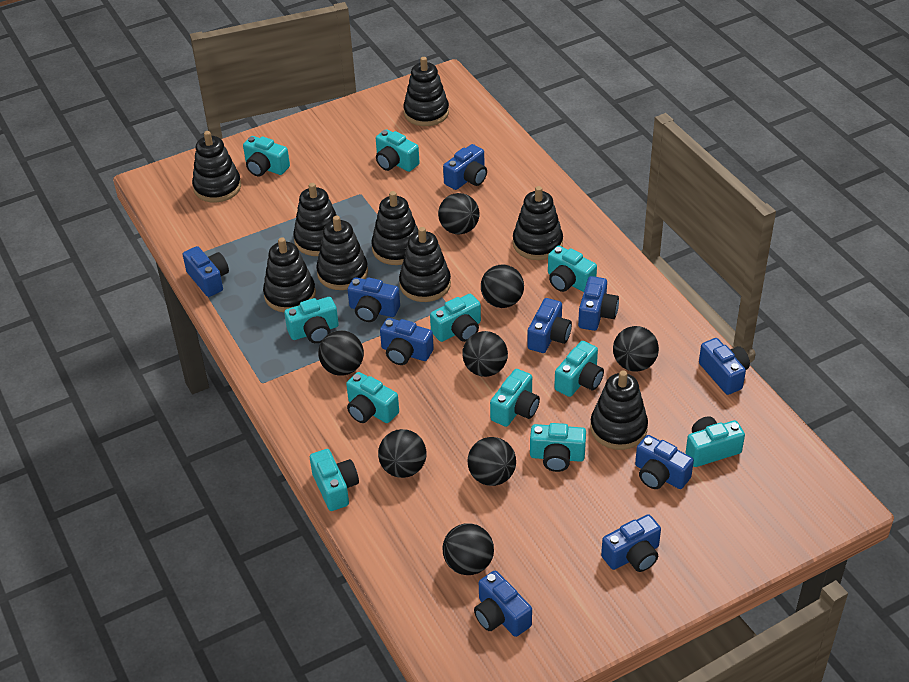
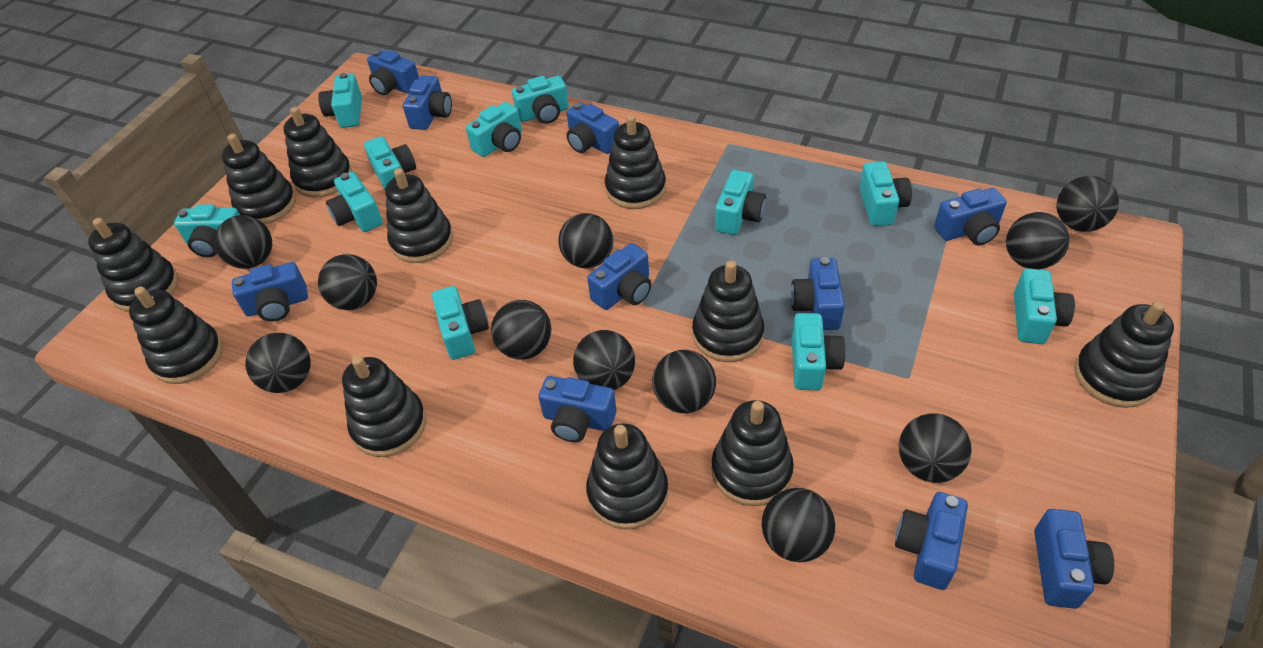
black ball: [318,330,364,376] [378,429,427,478] [438,193,480,235] [443,524,494,575] [462,331,508,377] [468,437,516,486] [481,264,524,308] [613,326,659,372] = 8 -> [214,215,272,269] [246,333,310,393] [318,254,377,310] [491,300,551,360] [558,213,613,268] [573,330,635,390] [652,350,716,413] [762,488,835,562] [899,413,972,483] [1006,212,1069,270] [1056,176,1119,232] = 11
black stacking toy: [192,131,241,203] [263,237,316,312] [293,183,337,256] [316,216,368,290] [371,191,418,265] [399,227,451,302] [403,57,449,126] [513,186,563,260] [590,370,648,450] = 9 -> [88,218,178,312] [129,287,223,384] [222,134,296,224] [284,107,352,198] [342,356,426,457] [385,168,453,263] [586,423,668,529] [605,115,666,209] [692,261,764,362] [711,400,794,506] [1074,301,1174,408] = 11

